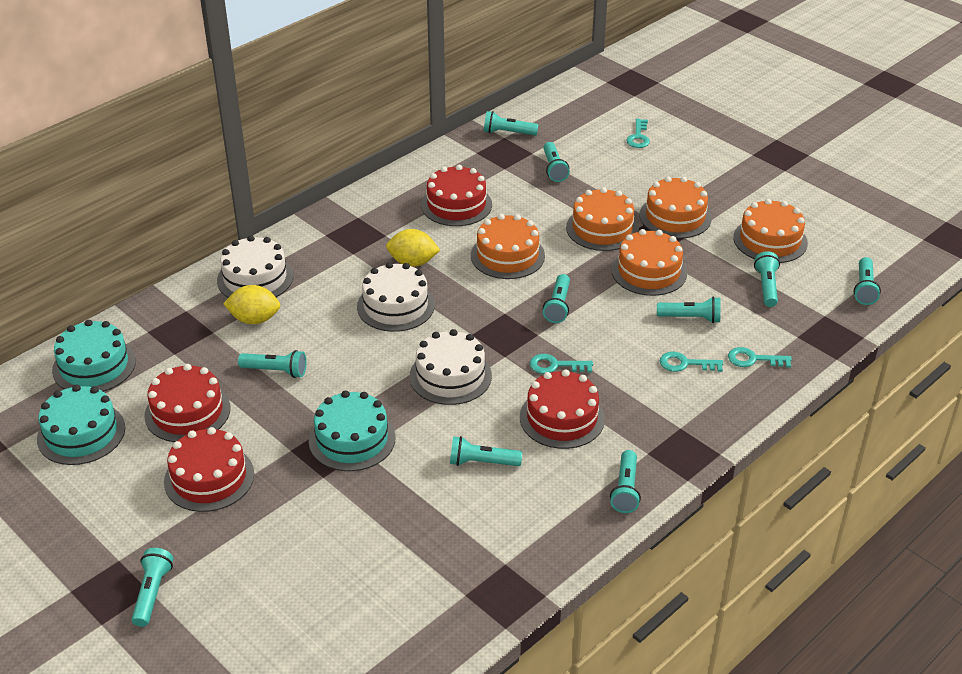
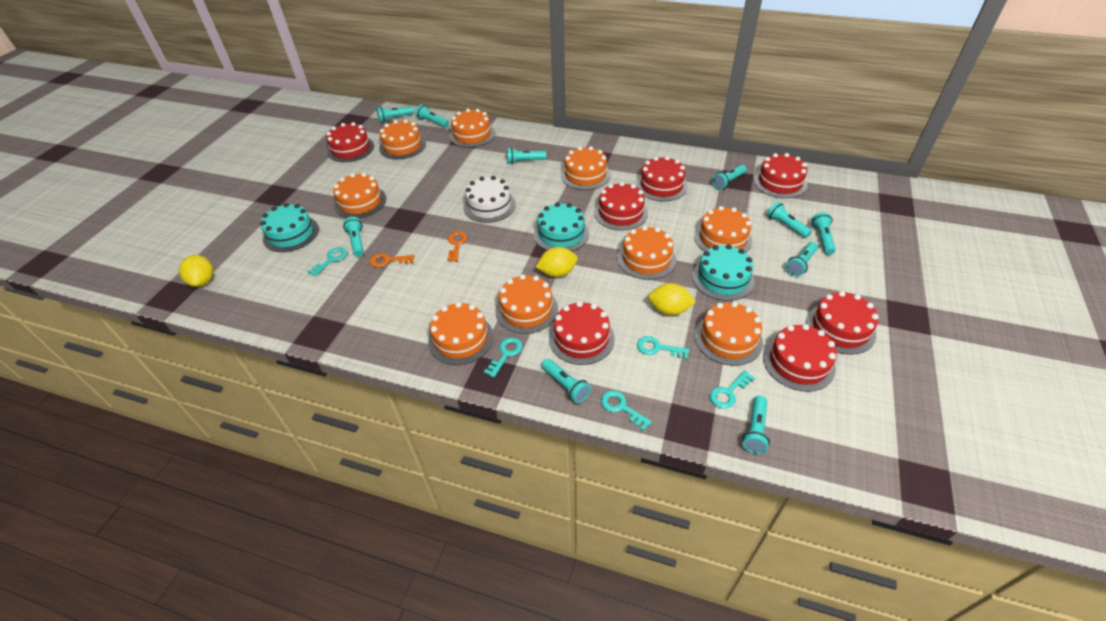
orange cake: [471,214,545,279] [566,187,639,251] [611,229,687,296] [639,176,712,239] [733,199,808,263] = 5 -> [333,173,386,218] [379,119,426,159] [428,302,494,365] [450,109,495,148] [495,274,558,334] [561,146,611,190] [617,226,676,280] [694,206,752,252] [695,302,763,366] = 9
orange key: none = 0 -> [370,253,414,268] [447,231,467,261] = 2
red cake: [144,364,230,442] [164,427,254,512] [421,165,492,226] [520,370,605,449] = 4 -> [326,122,374,162] [549,301,615,365] [594,182,648,230] [636,156,688,201] [754,153,808,198] [763,324,837,392] [806,291,879,355] = 7
turquoise key: [530,354,593,374] [626,119,650,148] [660,352,723,372] [728,347,792,368] = 4 -> [307,247,347,276] [484,337,523,378] [601,390,652,431] [637,336,689,359] [710,371,755,409] = 5
white cake: [217,235,293,298] [357,262,435,332] [409,329,492,405] = 3 -> [463,176,516,223] = 1
yellow lemon: [223,285,280,324] [386,229,440,267] = 2 -> [179,255,214,287] [536,247,578,277] [648,283,696,315] = 3

